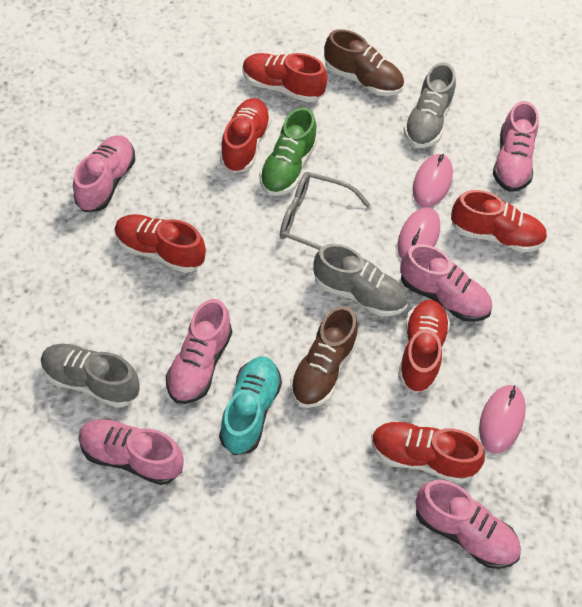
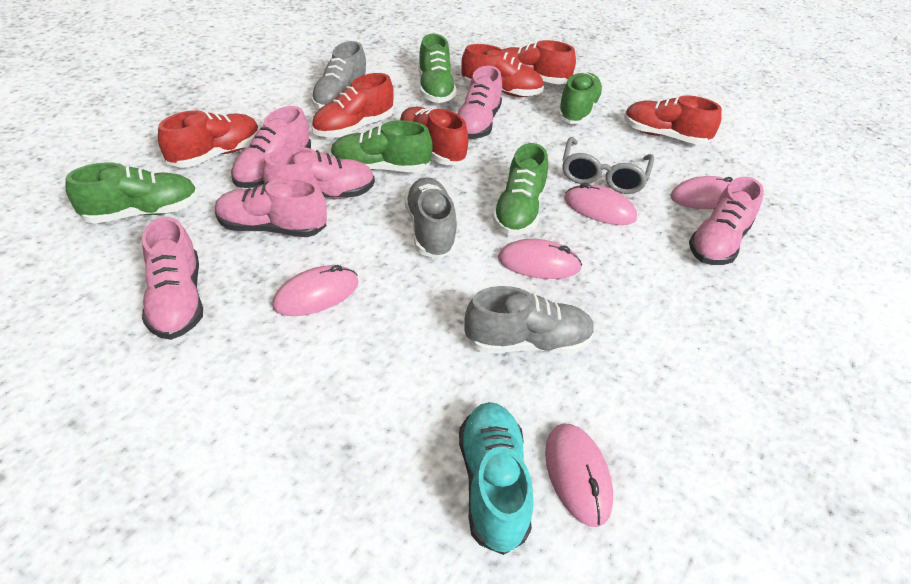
brown shoe: [290,306,358,408] [324,29,404,96] = 2 -> none = 0
green shoe: [259,107,317,196] = 1 -> [66,162,198,224] [330,120,433,172] [418,34,456,103] [492,143,548,235] [557,72,604,124] = 5
pink mouse: [398,207,440,259] [413,154,453,207] [479,385,526,454] = 3 -> [272,265,359,316] [498,239,582,279] [545,423,613,527] [564,183,637,225] [670,176,733,209] = 5

